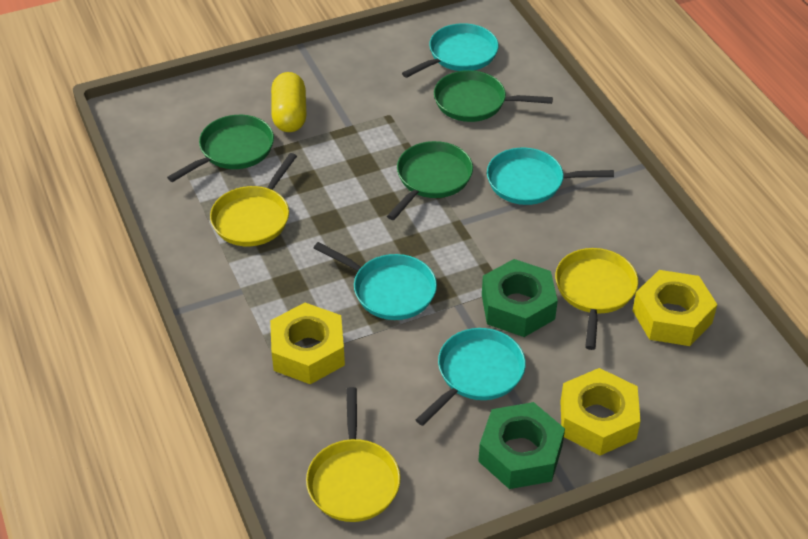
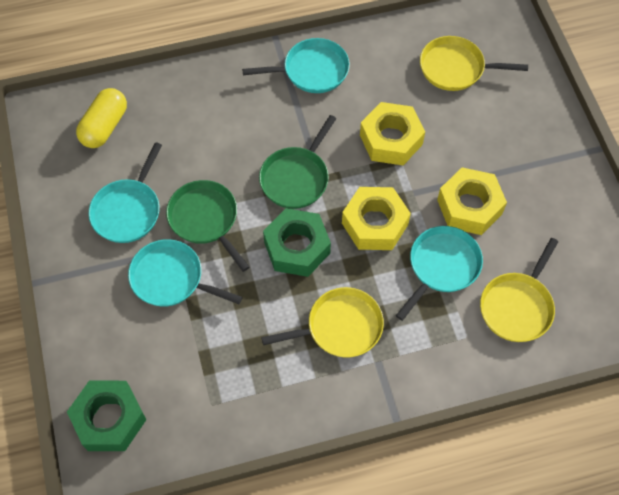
green pan: [167,115,274,182] [387,141,473,220] [434,70,553,122] = 3 -> [166,180,250,272] [259,115,336,209] = 2

